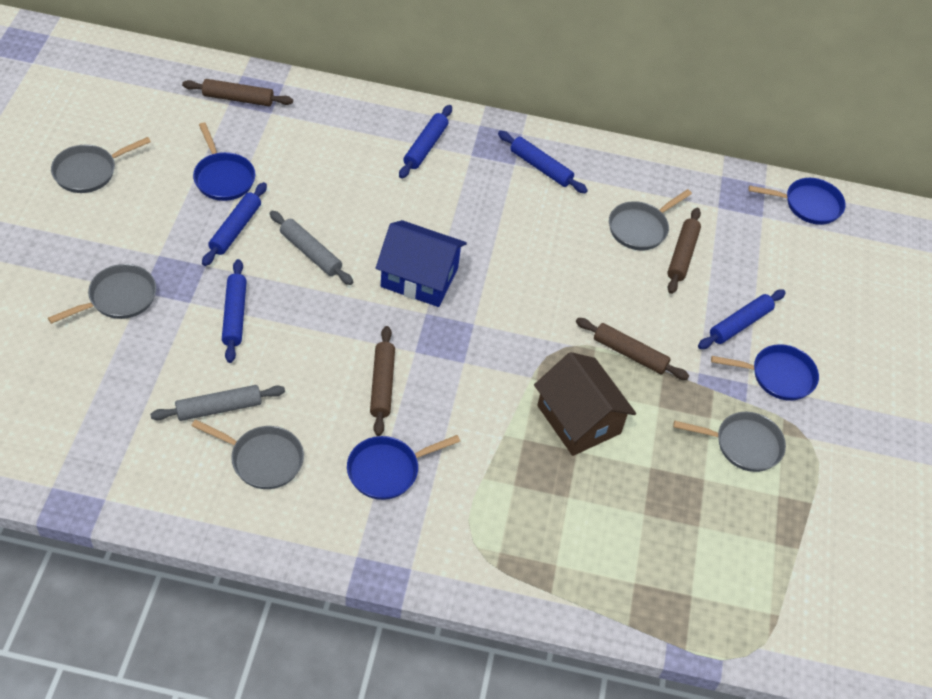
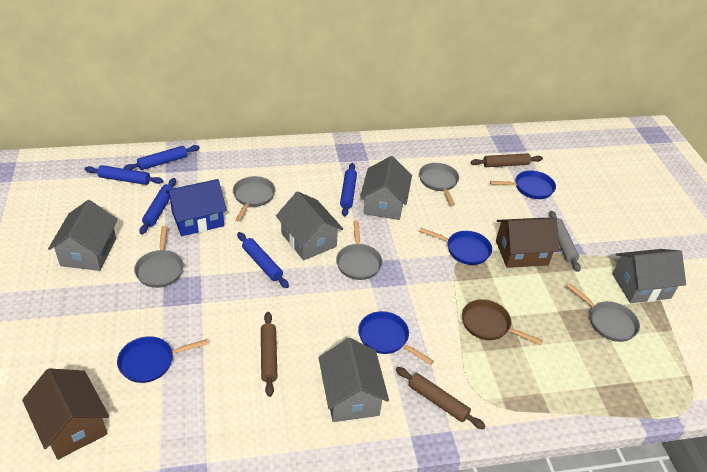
brown house: [534,352,636,456] = 1 -> [22,368,109,460] [496,218,559,268] = 2
brown pan: none = 0 -> [462,299,543,345] = 1
brown rolling pin: [182,79,293,106] [370,326,395,436] [576,318,689,380] [667,208,701,294] = 4 -> [261,312,278,397] [396,367,486,429] [471,153,543,167] = 3
grey house: none = 0 -> [48,200,118,271] [276,191,343,260] [319,338,389,422] [360,156,412,220] [612,249,686,303] = 5
grey rolling pin: [150,385,285,421] [270,211,353,285] = 2 -> [549,211,581,272] = 1

